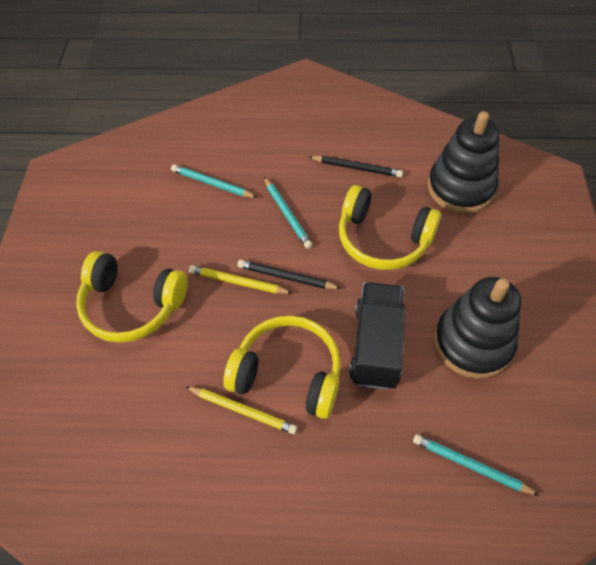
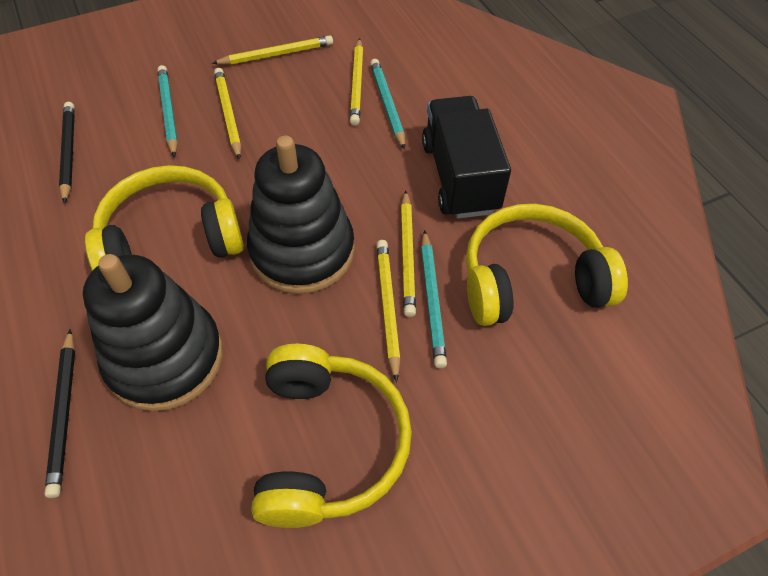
yellow pencil: [185,386,297,434] [189,265,292,294] = 2 -> [212,35,333,65] [214,68,241,160] [350,38,364,126] [376,240,401,382] [401,190,416,317] = 5

